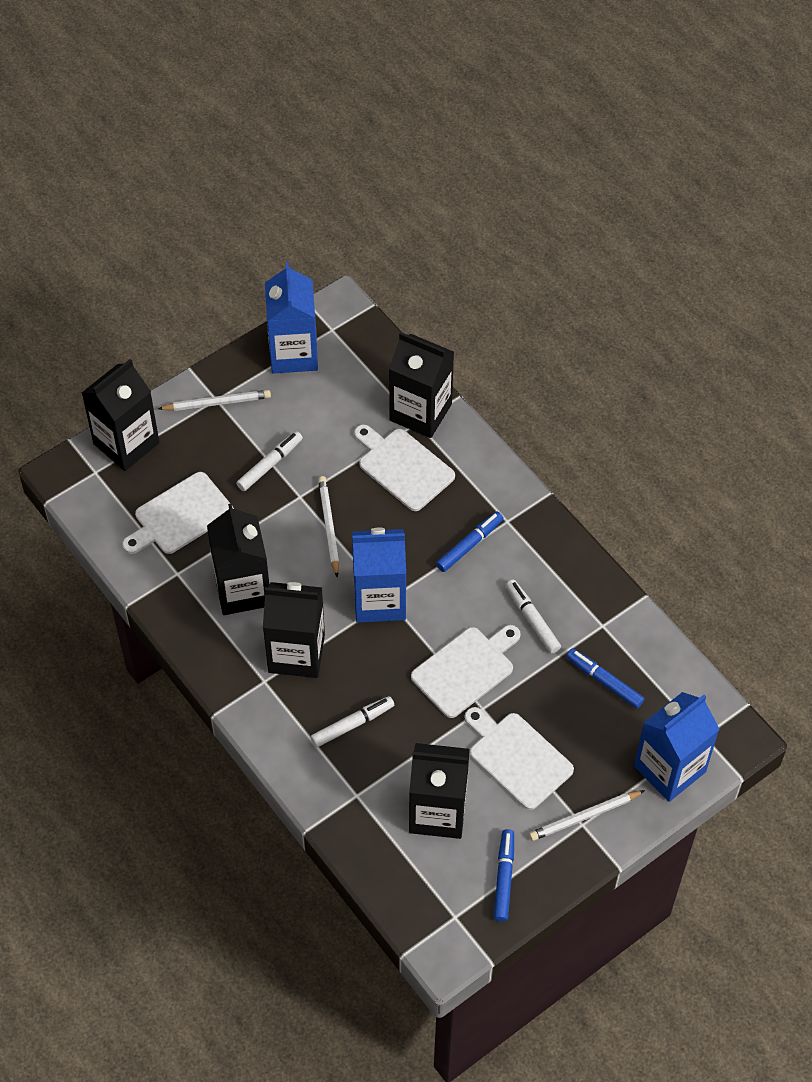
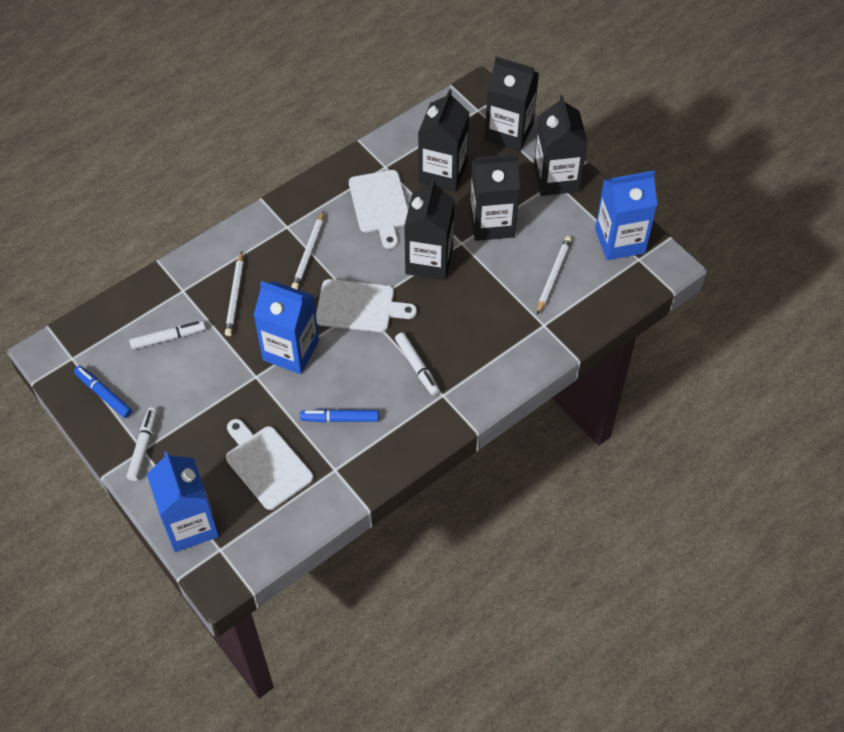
blue marker: [436,512,503,572] [494,829,514,922] [566,649,644,708] = 3 -> [74,366,132,418] [300,409,379,422] = 2
white cutting board: [122,472,234,554] [354,424,455,511] [411,625,521,718] [464,707,574,810] = 4 -> [226,419,313,510] [316,279,417,332] [349,170,408,249] = 3

